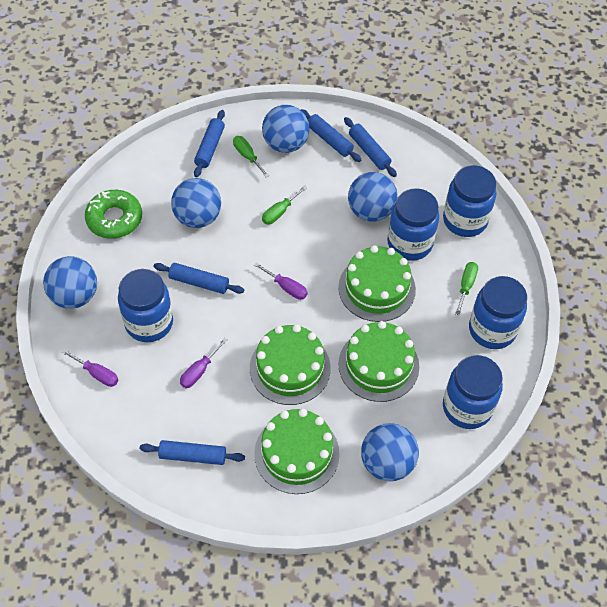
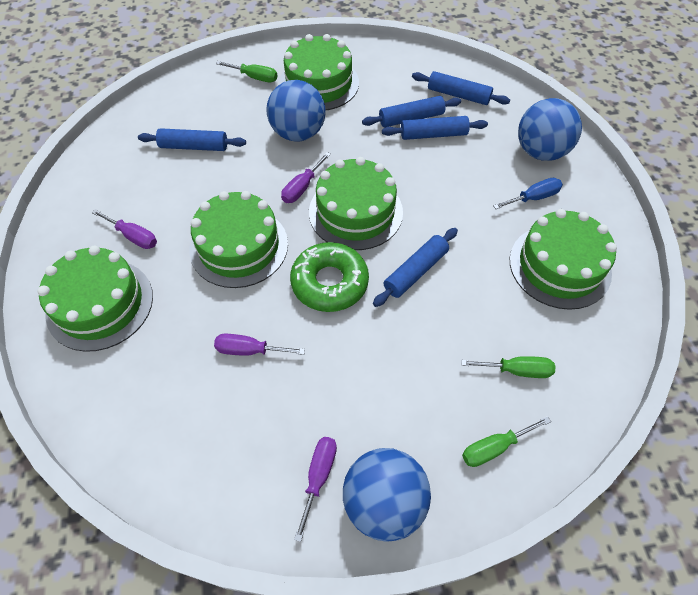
blue ball: [43,256,97,309] [171,178,221,228] [262,105,309,153] [348,172,398,222] [361,423,419,482] = 5 -> [267,80,326,141] [343,448,431,542] [518,98,582,161] = 3
blue jar: [118,269,173,342] [387,188,439,261] [443,165,497,237] [443,355,503,429] [469,276,527,349] = 5 -> none = 0
blue screwdriver: none = 0 -> [493,178,563,209] = 1
green cake: [250,324,331,405] [254,409,340,494] [338,245,416,322] [338,321,419,402] = 4 -> [37,246,153,352] [189,191,288,288] [279,34,359,110] [309,157,403,250] [510,209,617,310] = 5
purple screwdriver: [62,349,119,387] [180,338,228,388] [254,262,308,300] = 3 -> [92,209,157,249] [214,334,305,356] [281,152,331,203] [294,437,337,542] = 4

